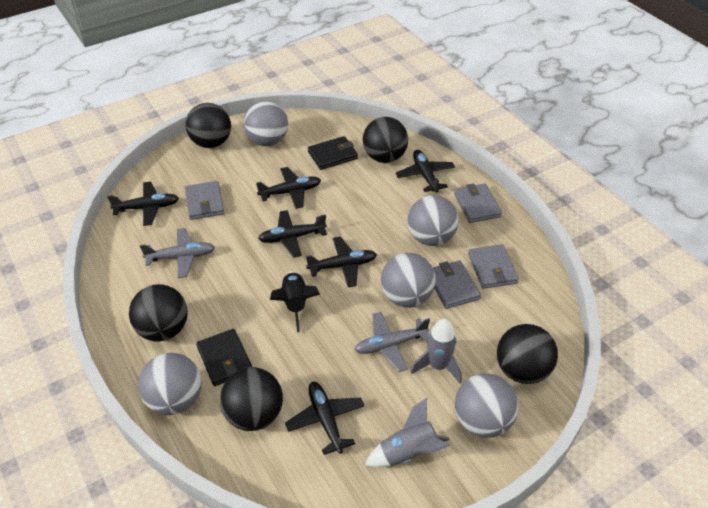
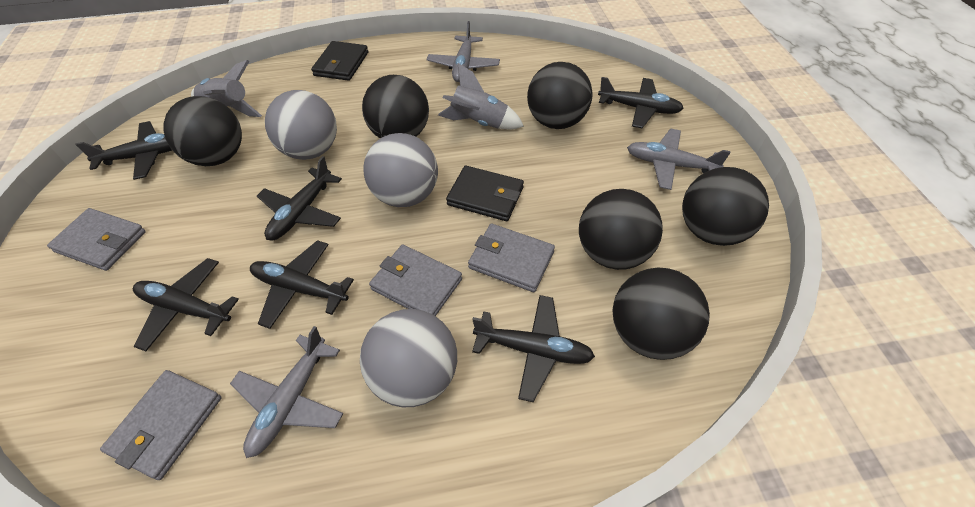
black ball: [129,284,188,342] [186,103,231,148] [220,367,283,431] [363,117,408,163] [497,324,558,384] = 5 -> [164,96,242,166] [362,75,429,138] [527,62,593,129] [579,189,663,270] [613,268,710,360] [682,167,769,246] = 6
black rocket: [270,271,320,332] = 1 -> none = 0
grey ball: [138,353,202,415] [243,101,288,146] [381,253,436,308] [407,195,459,246] [455,373,519,438] = 5 -> [265,90,337,160] [360,309,457,407] [363,133,438,207] = 3
grey plane: [140,228,215,278] [355,312,430,372] = 2 -> [230,326,344,458] [426,21,500,82] [627,129,731,190] = 3

